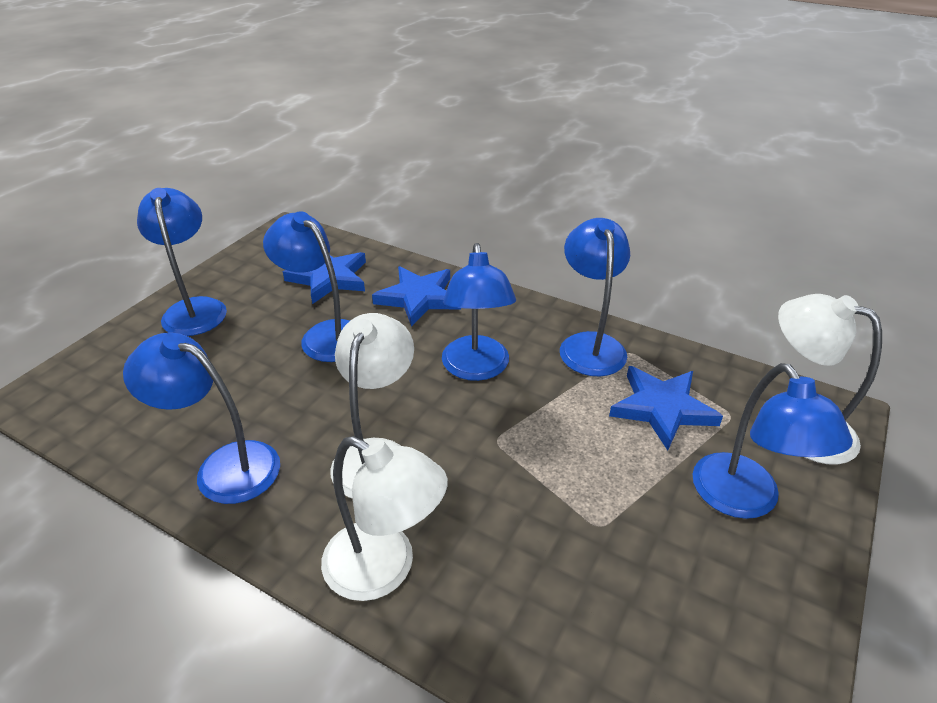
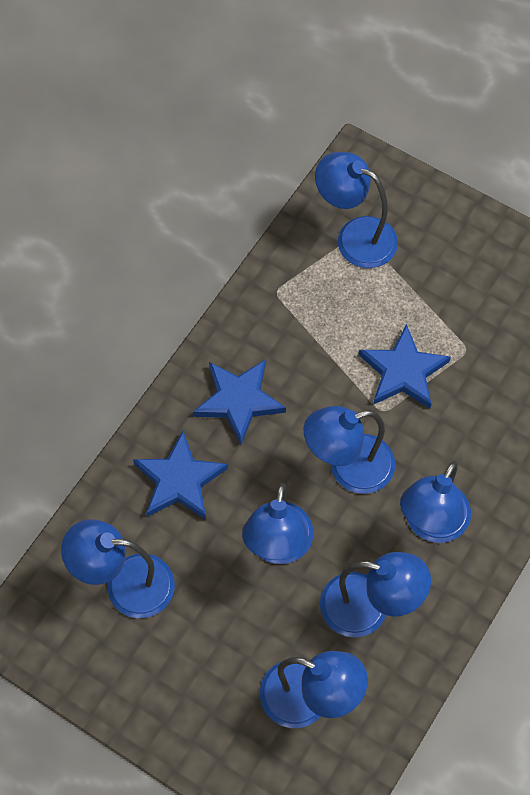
blue lamp: [123,332,280,504] [137,188,227,336] [263,211,350,362] [442,243,516,381] [560,218,630,376] [692,363,853,519] = 6 -> [61,519,175,618] [242,483,313,564] [260,651,368,728] [304,406,395,494] [315,152,398,268] [320,552,431,638] [400,461,471,543] = 7
white lamp: [321,436,448,601] [330,313,414,499] [778,294,882,465] = 3 -> none = 0

